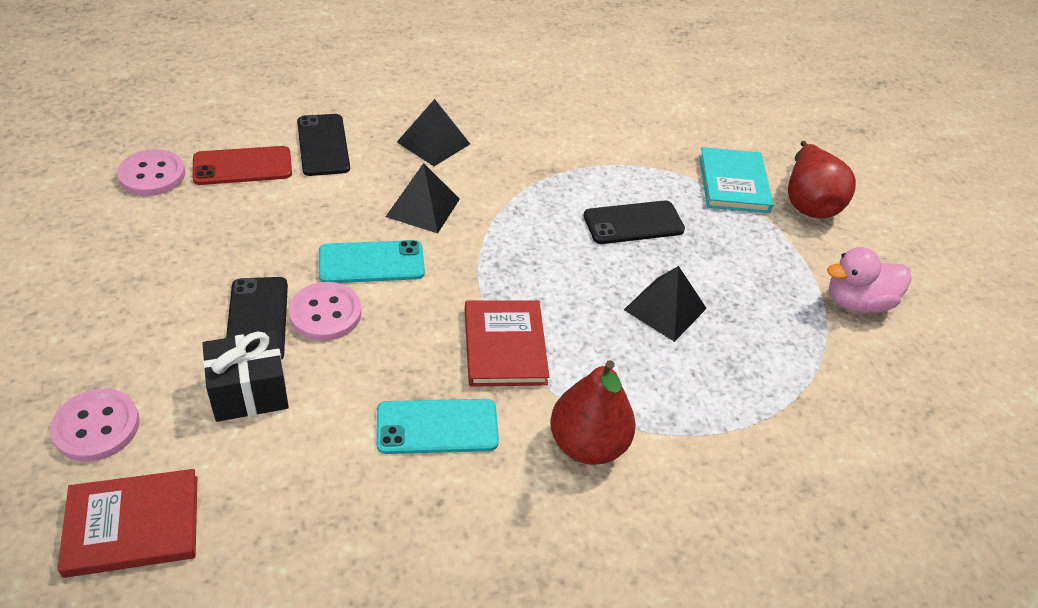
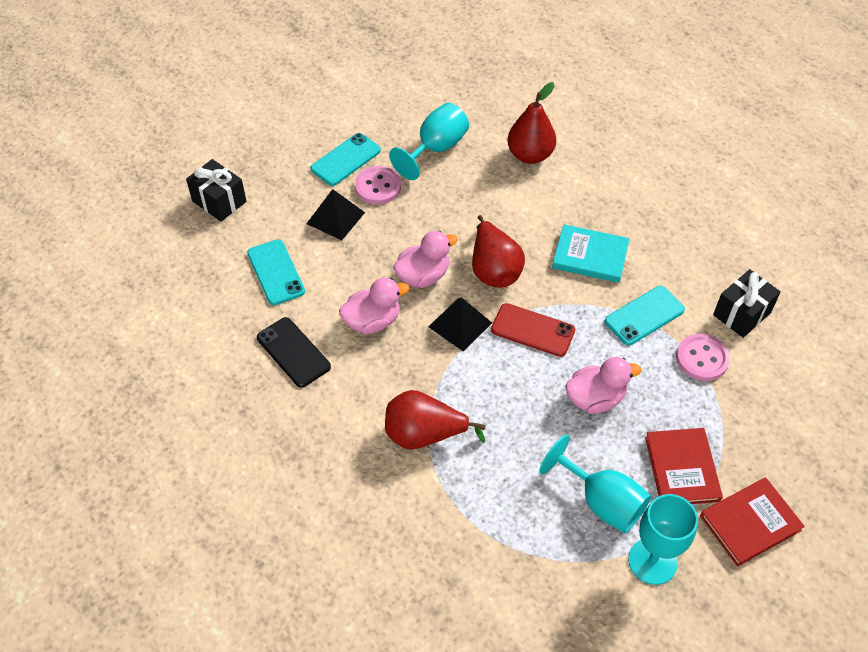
black gift: [202,330,289,422] = 1 -> [186,159,246,222] [713,269,781,338] = 2
black phone: [226,277,288,359] [297,114,350,176] [583,201,685,244] = 3 -> [257,317,331,388] = 1
black pyramid: [386,163,460,233] [397,99,470,166] [624,266,707,342] = 3 -> [306,189,365,240] [428,297,492,352] = 2
pink button: [50,389,140,462] [117,149,185,196] [289,282,361,341] = 3 -> [355,166,401,204] [676,334,730,381] = 2
pink duck: [827,247,912,313] = 1 -> [339,278,409,334] [393,231,458,288] [565,357,641,414] = 3
red pear: [550,360,636,465] [788,141,856,218] = 2 -> [385,390,486,450] [472,215,525,288] [507,82,556,164] = 3
turquoise goblet: none = 0 -> [389,103,469,180] [539,435,651,533] [628,494,698,585] = 3
turquoise phone: [319,240,425,283] [376,399,499,454] = 2 -> [247,239,305,305] [310,133,381,186] [605,286,685,345] = 3

